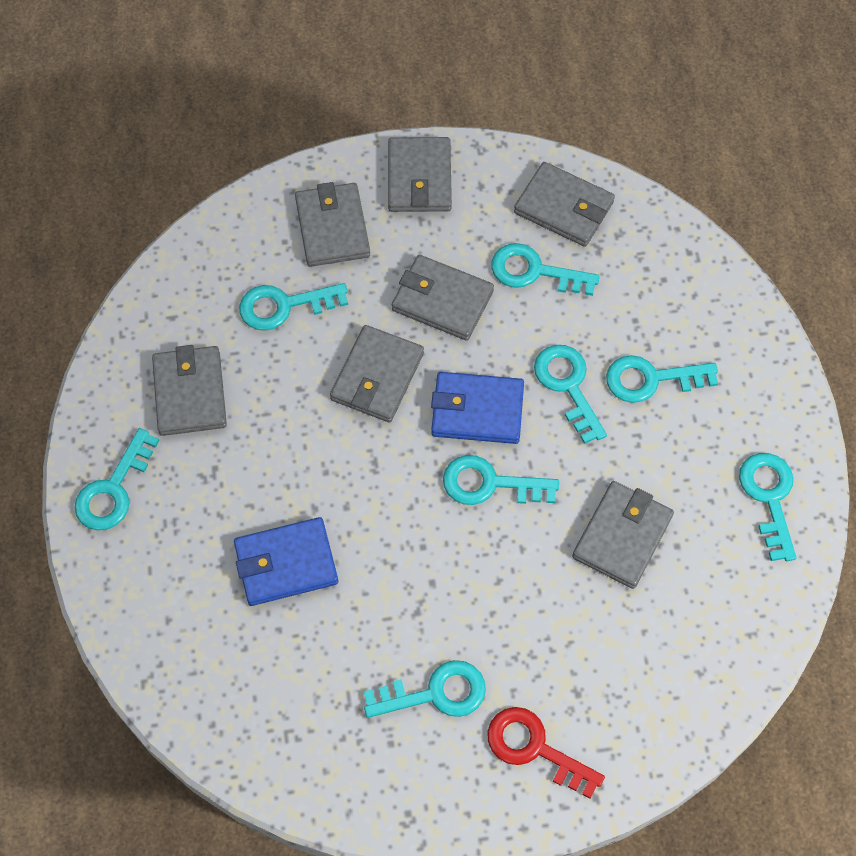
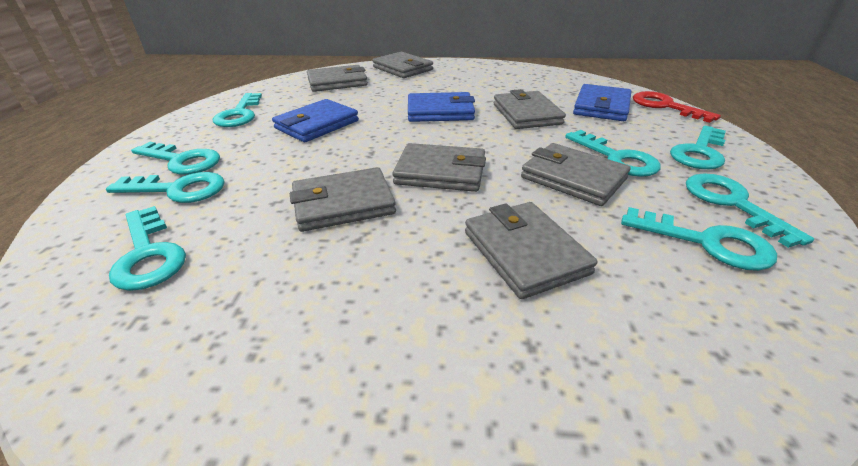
blue wallet: [234,517,338,606] [431,372,524,444] = 2 -> [272,99,359,142] [408,92,475,122] [573,84,631,121] = 3

